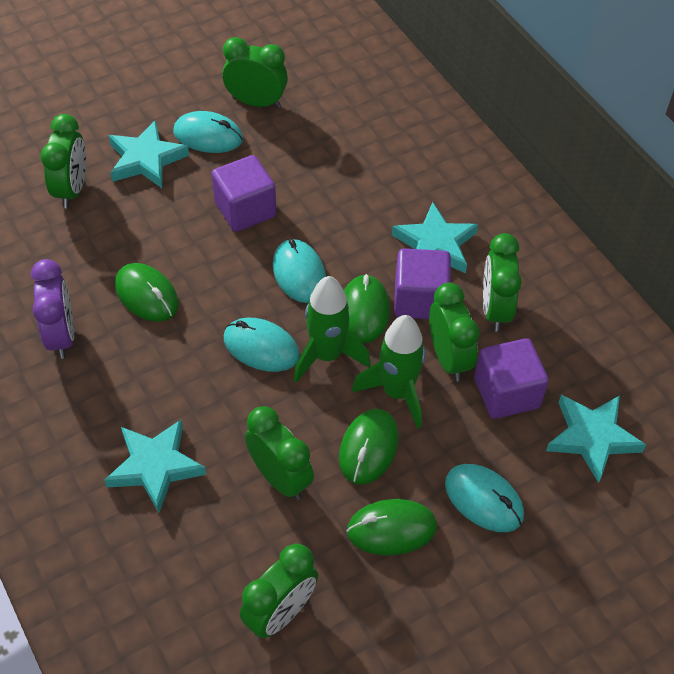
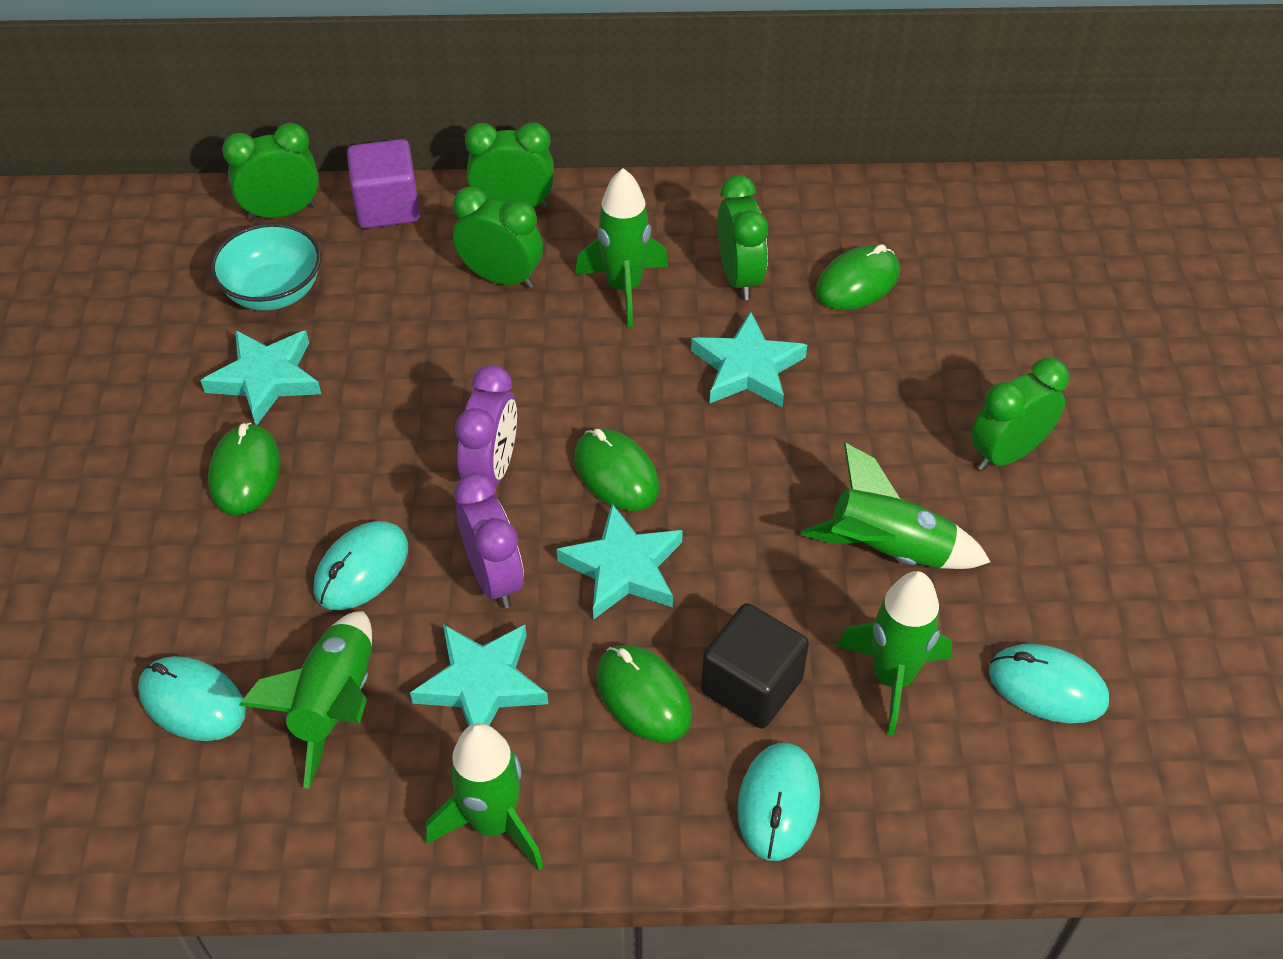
black cube: none = 0 -> [701,603,809,729] = 1
green clock: [40,114,86,208] [222,37,288,108] [240,544,318,638] [245,406,314,500] [429,283,480,381] [483,233,522,332] = 6 -> [222,123,319,220] [453,186,543,288] [465,122,554,209] [718,175,768,300] [971,358,1069,471] = 5
green rocket: [294,276,371,383] [352,315,426,429] = 2 -> [238,611,372,789] [425,723,544,871] [575,168,668,327] [801,443,990,569] [837,571,952,736] = 5
purple clock: [31,259,74,359] = 1 -> [454,473,524,608] [455,365,517,486] = 2
purple cube: [212,155,276,232] [394,248,451,319] [474,338,549,419] = 3 -> [347,139,420,229] = 1
turquoise bowl: none = 0 -> [210,223,321,311] = 1

